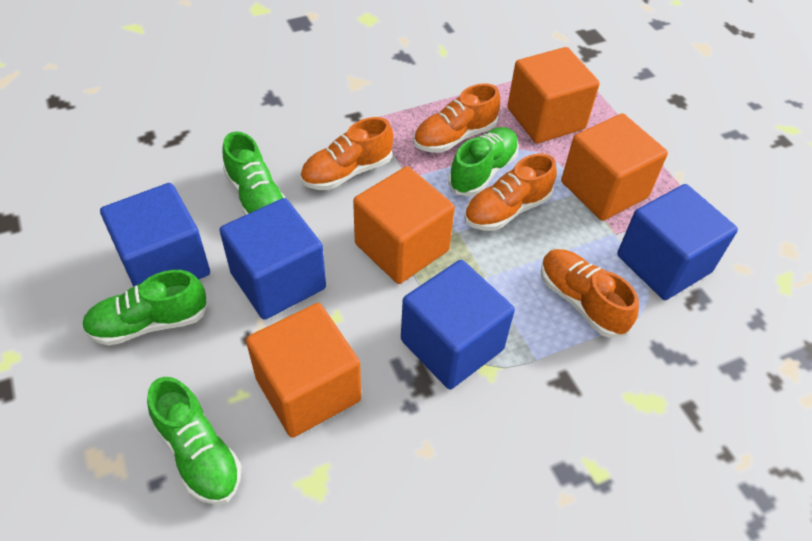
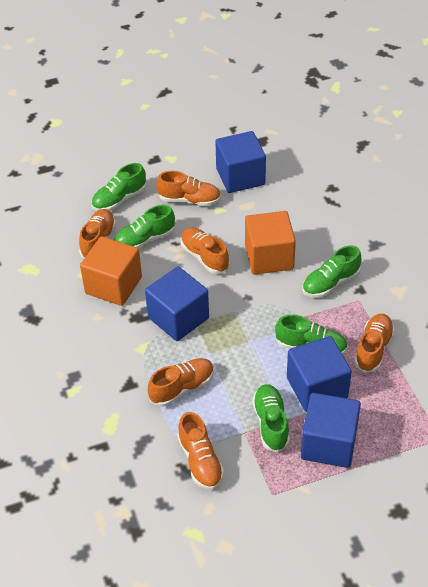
green shoe: [82,270,208,346] [147,377,241,505] [222,131,285,215] [448,127,519,196] = 4 -> [91,163,147,211] [114,205,175,248] [252,384,290,452] [275,314,348,355] [302,245,361,298] = 5
orange cube: [246,303,361,438] [353,166,455,284] [507,47,600,143] [561,113,668,221] = 4 -> [80,236,142,306] [245,211,296,275] = 2
orange shoe: [300,117,393,190] [414,83,500,153] [464,154,557,231] [541,249,639,338] = 4 -> [79,209,116,258] [148,358,214,406] [156,171,221,206] [177,412,224,490] [181,227,230,274] [354,314,395,373] = 6

